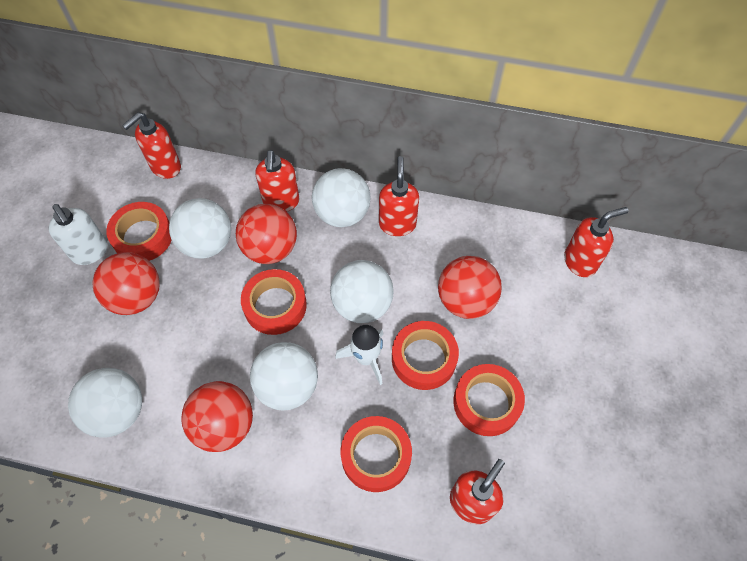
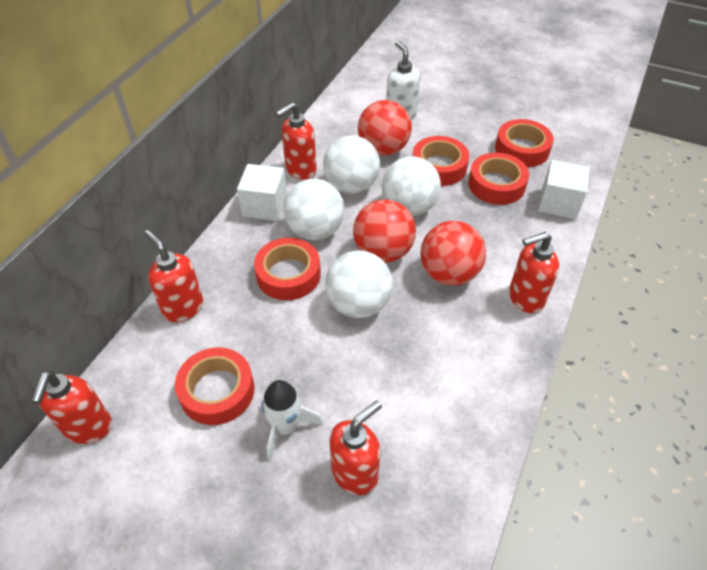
red ball: [92,252,160,315] [181,381,253,452] [236,204,297,264] [438,256,502,319] = 4 -> [353,200,416,263] [358,100,412,156] [421,221,486,286] = 3
white ball: [68,368,142,438] [169,198,231,259] [250,342,318,410] [312,168,370,227] [330,260,394,323] = 5 -> [283,179,344,240] [323,136,380,194] [325,250,393,318] [382,156,441,216] = 4
white cube: none = 0 -> [237,164,287,221] [538,160,590,219] = 2

